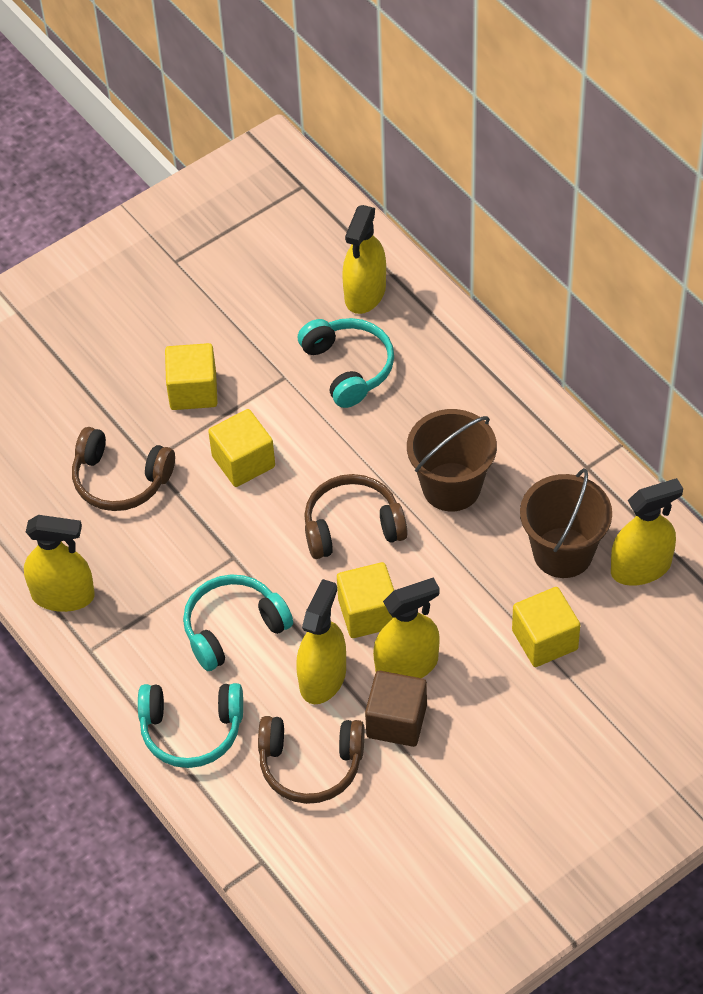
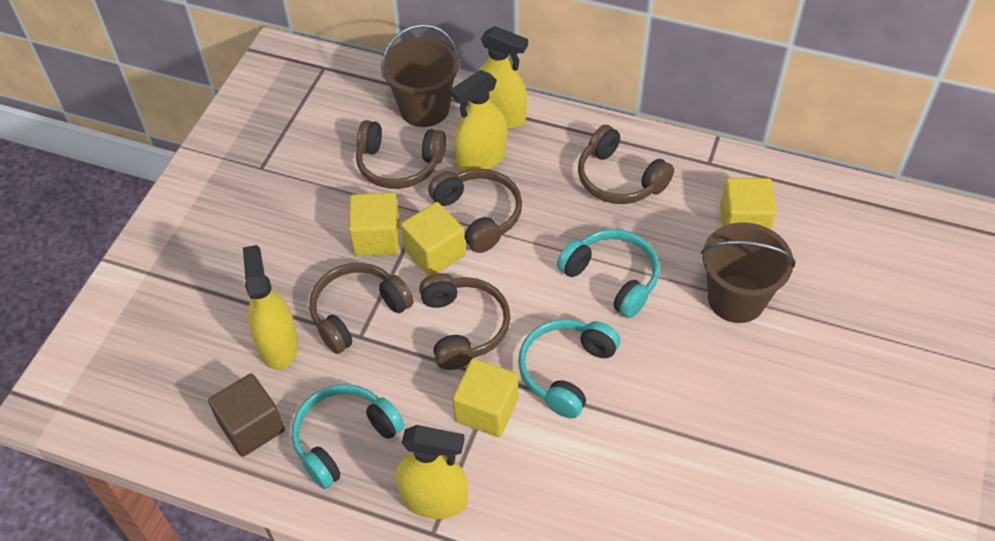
brown headphones: [72,427,175,511] [258,716,365,804] [304,474,408,559] = 3 -> [309,263,414,354] [356,120,446,189] [419,273,510,370] [428,169,522,253] [578,125,674,204] = 5
yellow spray bottle: [24,515,95,612] [296,579,346,704] [342,205,386,314] [373,577,440,678] [611,478,683,586] = 5 -> [243,245,298,370] [395,425,468,519] [450,70,507,172] [477,26,528,129] = 4

